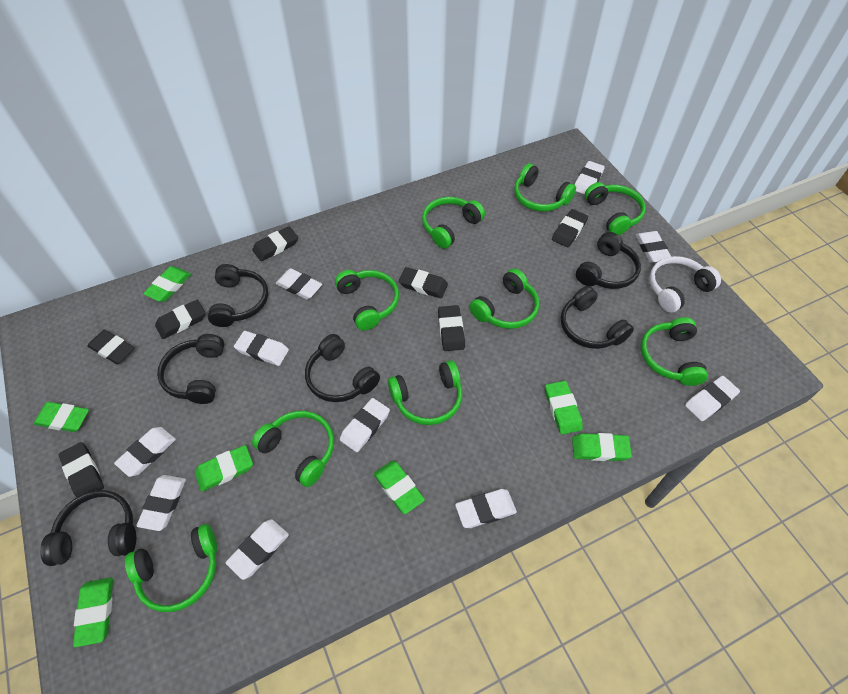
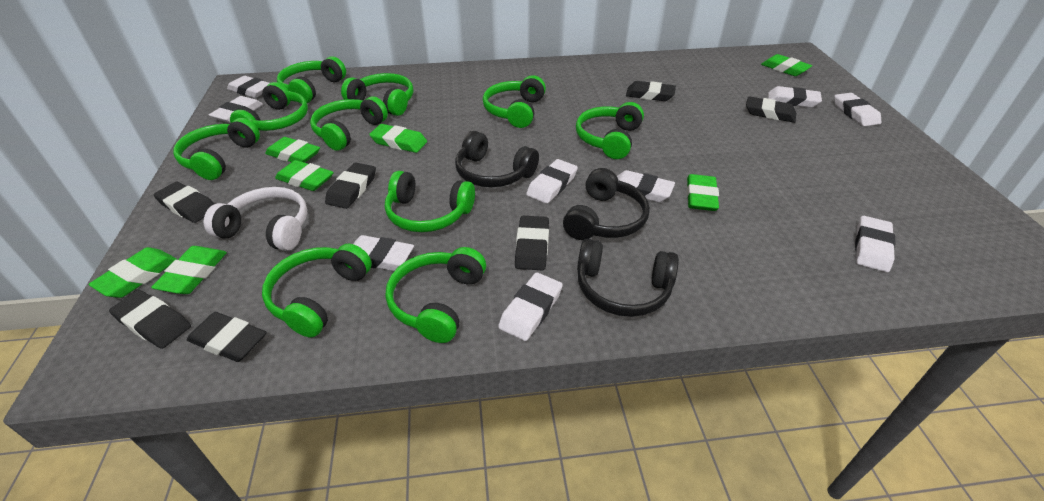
black headphones: [40,490,136,566] [157,334,224,404] [208,264,268,327] [305,334,380,402] [561,286,634,349] [576,232,641,289] = 6 -> [455,131,539,187] [563,168,650,240] [577,239,679,317] = 3
green headphones: [125,524,217,612] [252,411,334,487] [335,270,399,331] [388,360,462,425] [422,197,485,249] [469,269,539,329] [514,163,576,212] [585,182,646,235] [641,317,708,386] = 9 -> [173,118,260,180] [230,82,308,131] [262,244,372,337] [277,57,346,103] [310,96,388,151] [341,73,413,116] [385,171,475,232] [385,247,486,343] [483,75,546,128] [576,102,644,159] = 10
white eraser: [114,427,176,477] [136,475,186,531] [226,519,289,580] [234,331,289,366] [275,268,322,300] [340,398,390,452] [455,489,517,528] [574,161,605,195] [635,231,671,263] [685,376,740,421] = 10 -> [209,96,263,123] [227,76,269,98] [353,235,414,271] [498,272,563,341] [526,159,578,204] [616,170,675,202] [768,86,822,108] [834,93,881,126] [855,216,896,272] = 9

